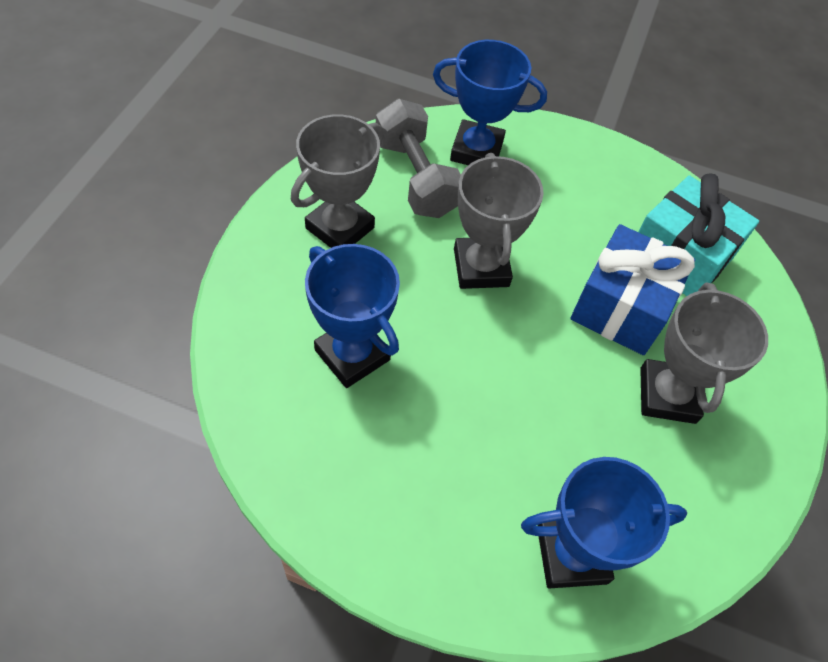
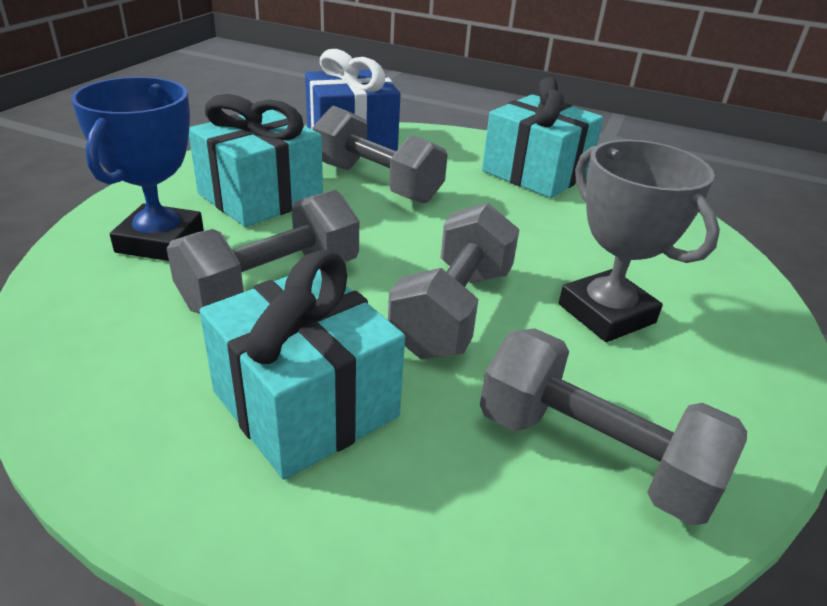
blue trophy: [305,244,400,388] [433,40,547,165] [521,457,687,588] = 3 -> [71,77,204,261] = 1
grey dumbbell: [375,99,461,218] = 1 -> [167,190,359,313] [312,106,448,204] [388,203,520,359] [480,328,747,526] = 4
grey trophy: [291,114,384,248] [454,153,544,289] [640,283,768,424] = 3 -> [559,140,720,342] = 1
turquoise gift: [638,173,759,296] = 1 -> [189,94,323,227] [200,250,405,480] [482,77,603,198] = 3

